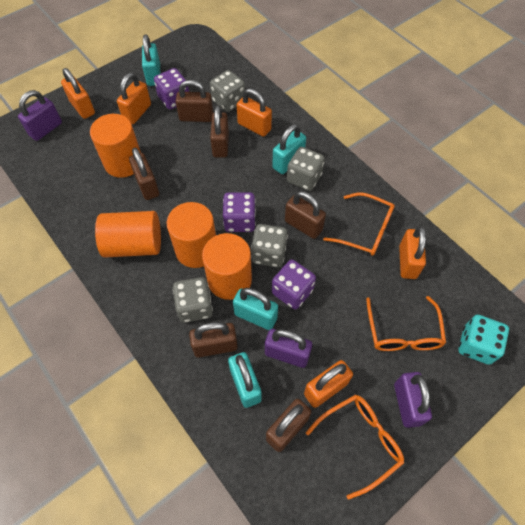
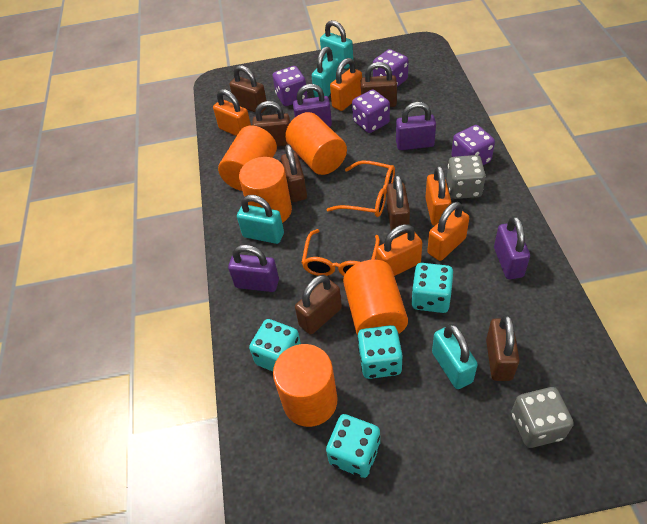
brown padlock: [129,148,159,200] [175,80,213,122] [189,322,238,358] [210,105,229,157] [266,399,311,452] [285,191,326,239] = 6 -> [230,65,267,113] [252,101,290,146] [281,144,307,202] [295,275,342,335] [361,62,397,107] [387,175,410,235] [486,315,520,381] = 7
grey dice: [173,277,213,323] [210,70,245,112] [251,224,288,268] [287,147,325,191] = 4 -> [447,155,486,199] [511,387,574,448] = 2
orange cylinder: [90,114,141,178] [95,211,161,258] [167,202,216,268] [202,233,252,300] = 4 -> [218,125,277,191] [239,157,292,223] [273,344,337,427] [285,112,347,175] [343,260,408,335] = 5
orange glasses: [306,394,404,499] [323,192,395,256] [366,296,446,351] = 3 -> [301,229,380,276] [327,160,395,217] = 2
purple dice: [154,68,189,110] [223,192,256,232] [272,260,316,310] = 3 -> [273,66,308,106] [352,90,390,133] [373,49,408,87] [451,125,495,165] = 4
purple padlock: [18,90,62,141] [265,329,312,368] [394,372,432,428] = 3 -> [228,245,279,292] [293,84,332,127] [396,102,436,150] [494,216,530,279] = 4
turquoise dice: [458,315,509,365] = 1 -> [249,319,301,371] [326,414,380,478] [357,325,402,379] [411,263,453,313] = 4

